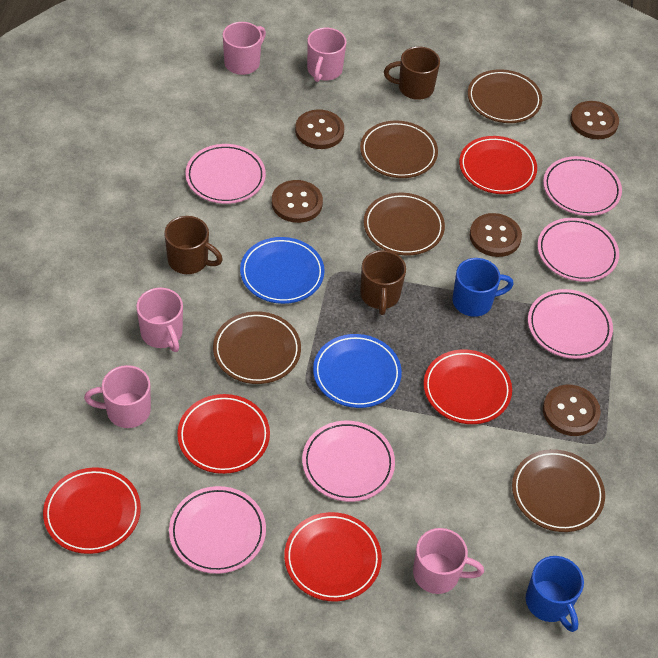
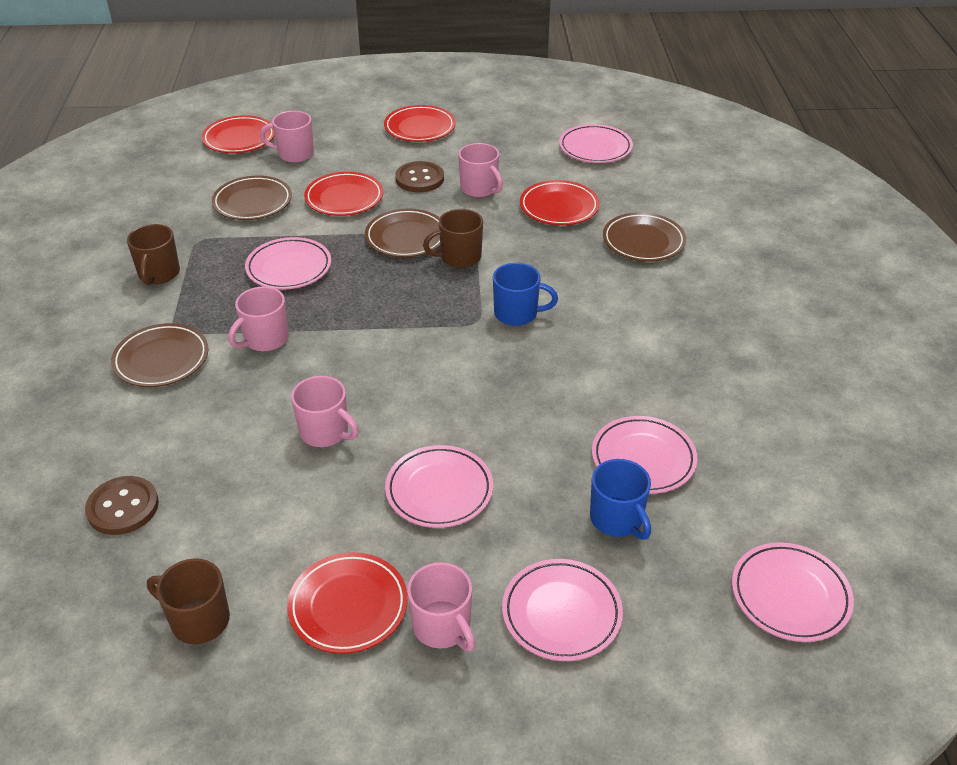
blue plate: [240,237,325,304] [313,334,402,408] = 2 -> none = 0
brown button: [272,180,323,223] [295,110,344,149] [469,213,522,257] [543,385,601,436] [570,101,619,139] = 5 -> [85,476,159,535] [395,161,444,193] = 2
brown plate: [213,311,301,384] [360,121,438,178] [364,193,445,256] [468,69,542,123] [512,449,605,532] = 5 -> [111,323,209,387] [212,176,292,220] [365,209,440,257] [603,212,686,261] = 4

